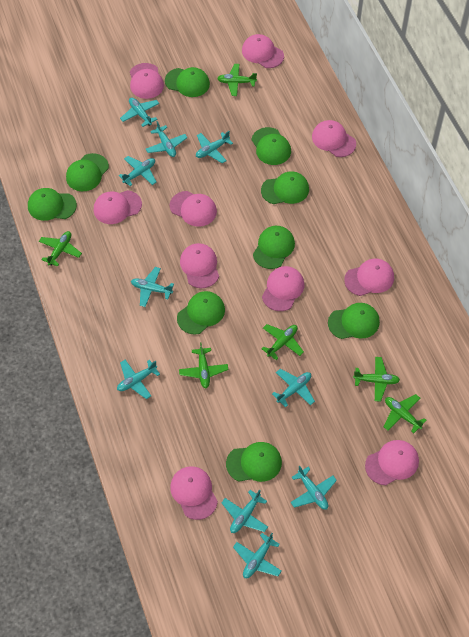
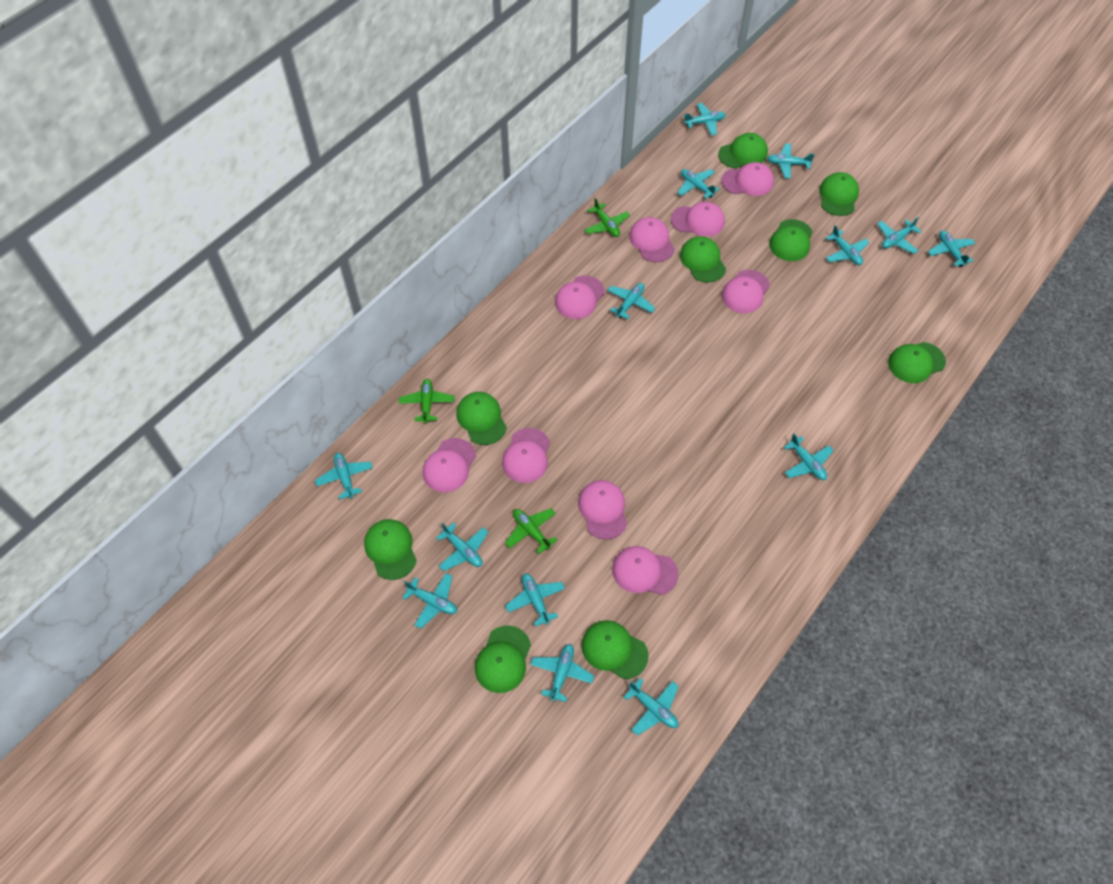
green plane: [39,231,82,267] [179,342,228,388] [217,64,257,96] [261,324,304,360] [353,357,400,402] [383,394,427,434] = 6 -> [399,379,455,424] [505,508,557,554] [584,198,630,237] = 3
pink cap: [94,190,142,224] [130,63,164,99] [170,191,217,227] [170,466,218,520] [180,243,219,288] [242,34,284,68] [262,266,304,311] [312,120,356,157] [344,259,394,296] [365,440,419,485] = 10 -> [423,438,476,492] [502,428,550,483] [555,276,605,319] [578,480,627,540] [612,546,679,595] [629,217,675,262] [671,202,725,236] [722,162,774,196] [722,270,770,313] = 9
turquoise plane: [117,360,160,399] [119,156,157,186] [120,98,159,127] [131,267,174,307] [146,121,188,157] [196,131,233,163] [222,489,268,533] [233,533,282,578] [272,369,315,407] [290,466,337,510] = 10 -> [315,453,373,499] [402,573,457,629] [436,523,488,571] [505,574,565,627] [530,644,594,702] [607,283,656,319] [624,678,679,736] [677,169,719,199] [683,103,726,135] [767,143,815,179] [784,433,834,480] [826,225,870,265] [877,217,922,254] [928,230,976,267] = 14

